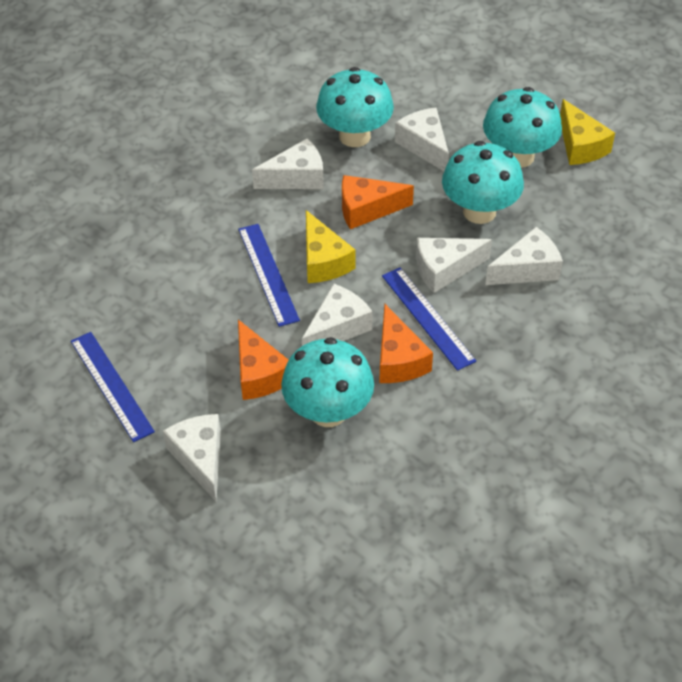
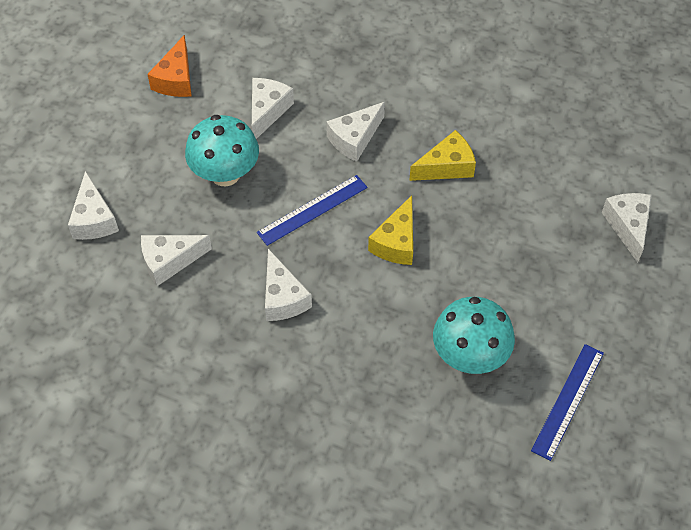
blue ruler: [71,332,155,442] [238,224,300,327] [382,268,476,371] = 3 -> [257,175,368,246] [531,344,604,461] = 2
orange cheese: [238,319,289,400] [342,175,414,229] [379,304,433,383] = 3 -> [147,35,192,97] = 1
turquoise mushroom: [281,337,374,427] [316,67,394,147] [442,141,524,224] [483,87,562,168] = 4 -> [185,115,259,187] [433,297,515,374] = 2

